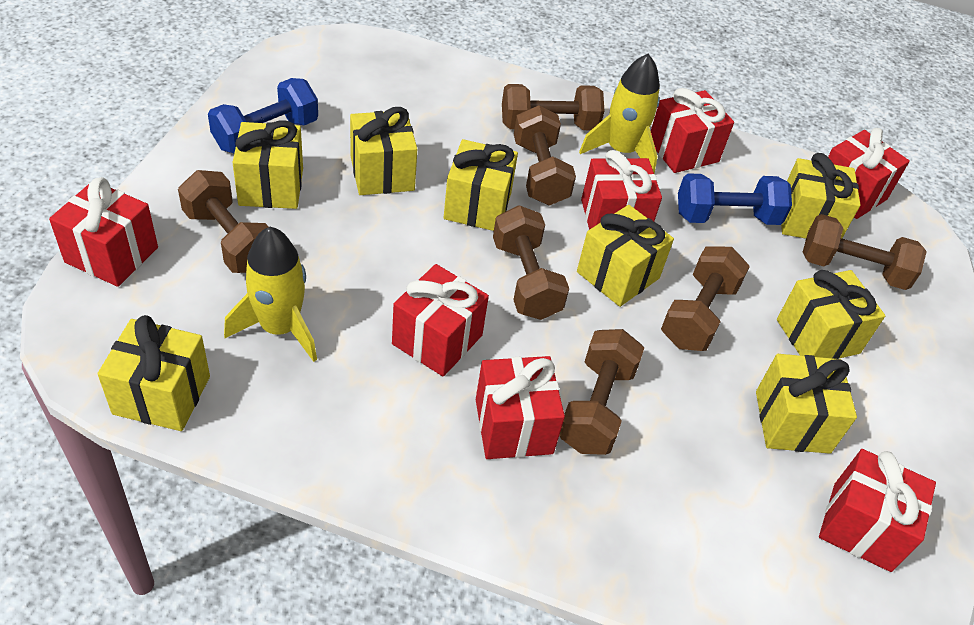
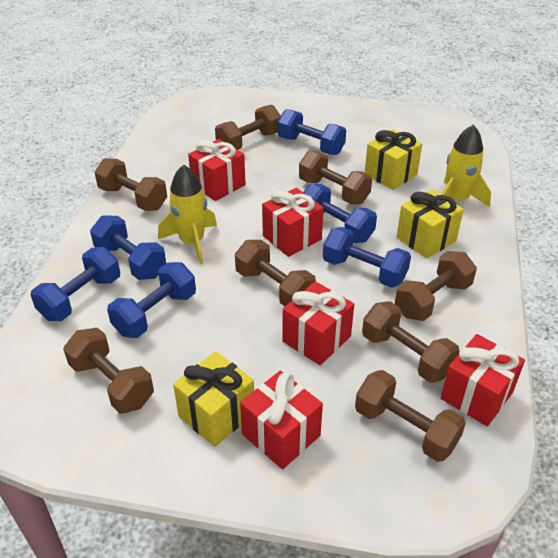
blue dumbbell: [208,78,318,153] [678,173,792,225] = 2 -> [31,247,120,321] [90,216,166,280] [107,262,196,338] [278,109,346,155] [303,183,377,243] [323,227,411,288] = 6
brown dumbbell: [178,170,269,273] [493,205,569,320] [502,84,604,130] [514,105,576,206] [559,329,644,455] [661,246,750,351] [803,214,927,290] = 7 -> [63,327,154,414] [95,158,167,211] [215,105,281,150] [235,240,316,306] [299,150,372,204] [355,370,466,462] [362,301,460,383] [395,251,477,321] = 8
red gift: [49,177,158,287] [392,264,489,377] [476,356,565,459] [581,150,662,230] [651,88,734,173] [819,449,936,572] [828,128,910,219] = 7 -> [188,139,246,201] [240,371,323,469] [262,188,324,257] [282,281,354,365] [441,334,525,426] = 5
yellow gift: [97,315,210,431] [232,120,303,209] [350,107,417,195] [444,139,518,231] [577,205,674,307] [756,354,857,454] [777,270,886,359] [781,153,860,239] = 8 -> [173,351,254,447] [365,129,422,190] [397,189,464,259] = 3

